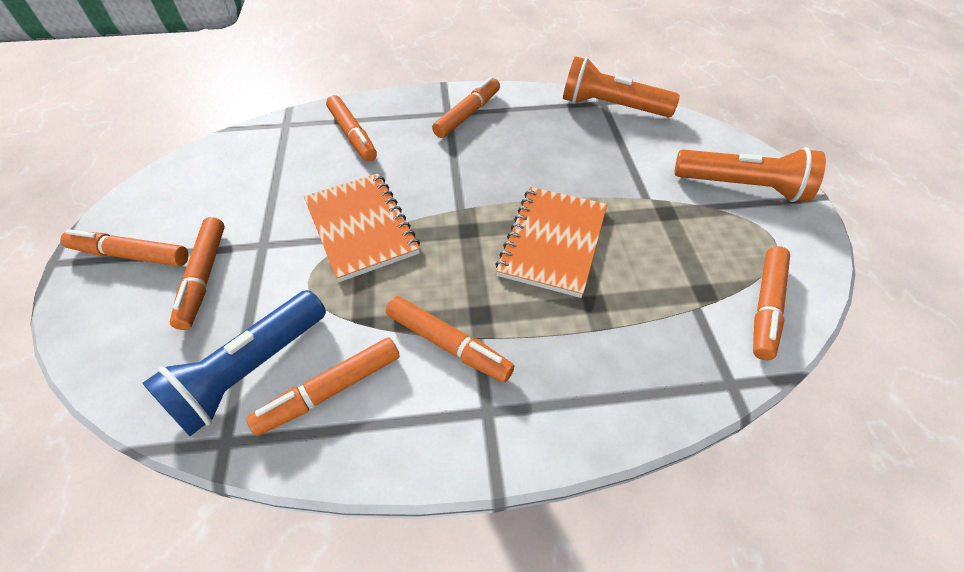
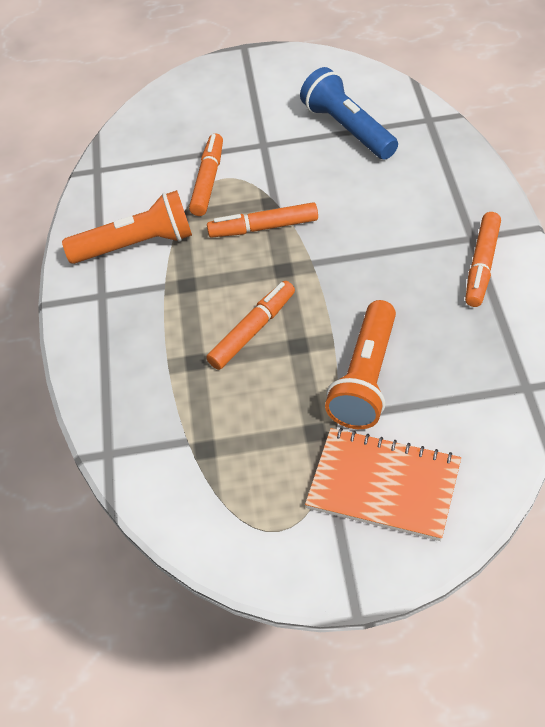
orange marker: [60,229,189,266] [170,217,225,330] [246,337,400,436] [326,95,377,162] [386,296,514,382] [432,77,500,138] [753,246,790,360] = 7 -> [189,133,223,216] [206,281,295,370] [207,202,318,238] [465,212,501,307] = 4
orange notebook: [304,173,420,282] [495,187,607,298] = 2 -> [305,428,461,541] = 1

